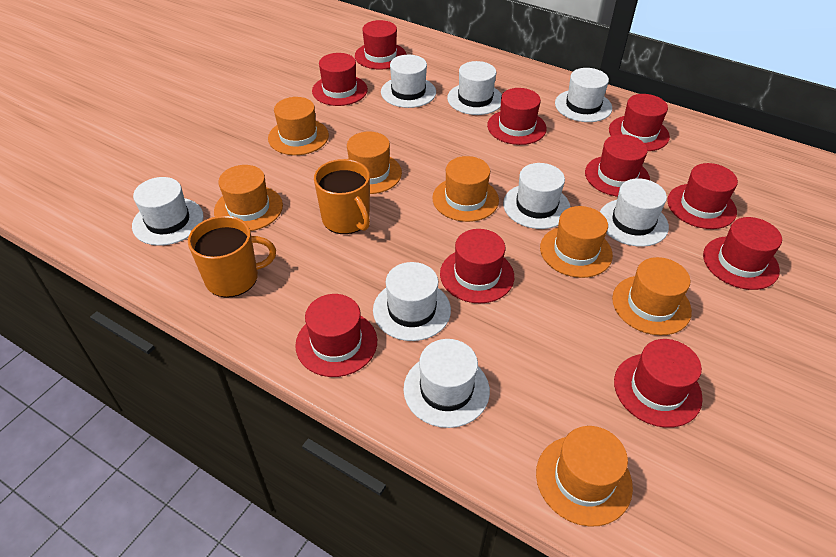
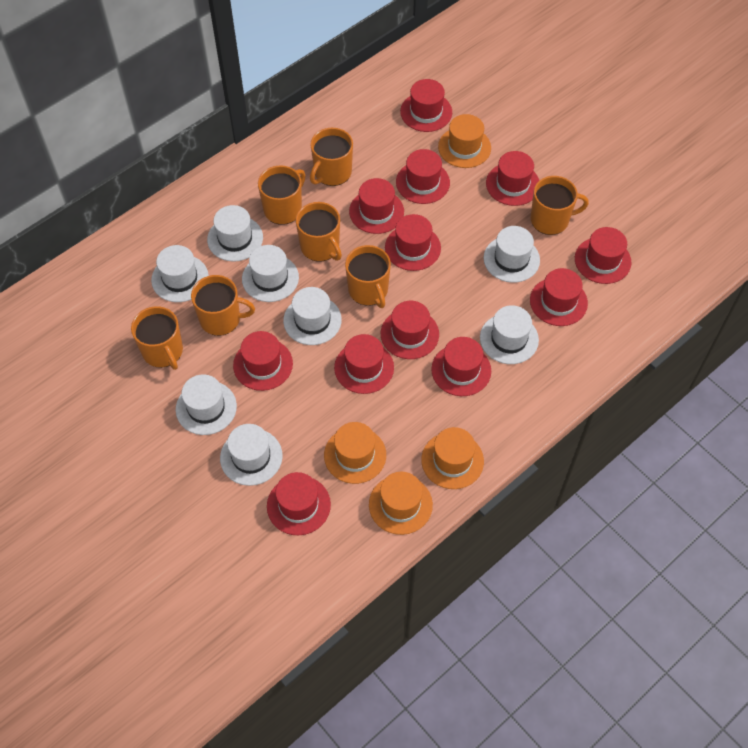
orange hat: [214,165,283,231] [268,97,329,155] [347,131,402,194] [432,156,499,222] [536,426,633,527] [540,206,613,278] [612,257,692,335] = 7 -> [324,422,386,484] [369,472,433,535] [421,427,484,489] [438,114,491,168] = 4
orange mug: [188,216,276,298] [314,159,370,234] = 2 -> [131,306,183,370] [191,275,255,336] [258,165,306,225] [296,202,342,261] [310,128,353,186] [345,245,391,308] [531,176,589,235] = 7
red hat: [295,294,377,377] [312,53,368,106] [355,20,406,70] [440,229,514,303] [487,88,547,145] [585,134,650,197] [609,94,670,151] [614,339,703,428] [667,163,738,229] [703,217,782,290] = 10 -> [233,331,293,391] [267,472,331,535] [334,334,394,394] [349,178,404,234] [381,301,439,359] [385,214,441,271] [396,149,450,204] [400,79,452,132] [431,337,491,396] [486,151,539,206] [530,268,588,326] [575,227,631,284] = 12

